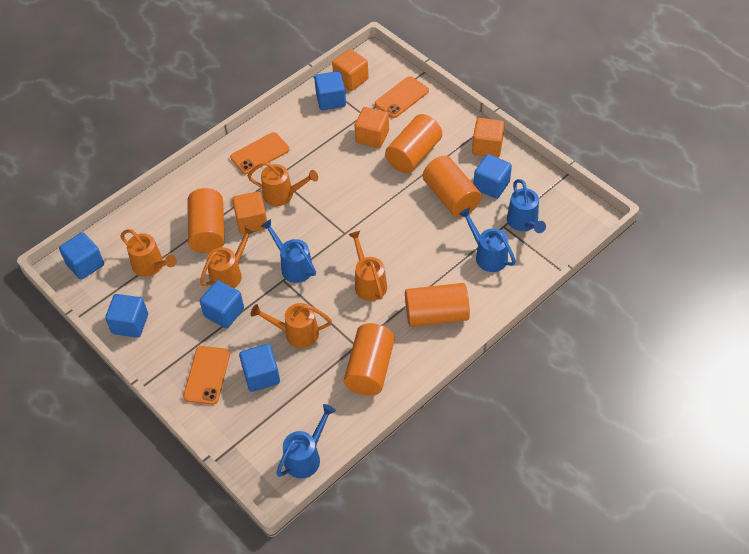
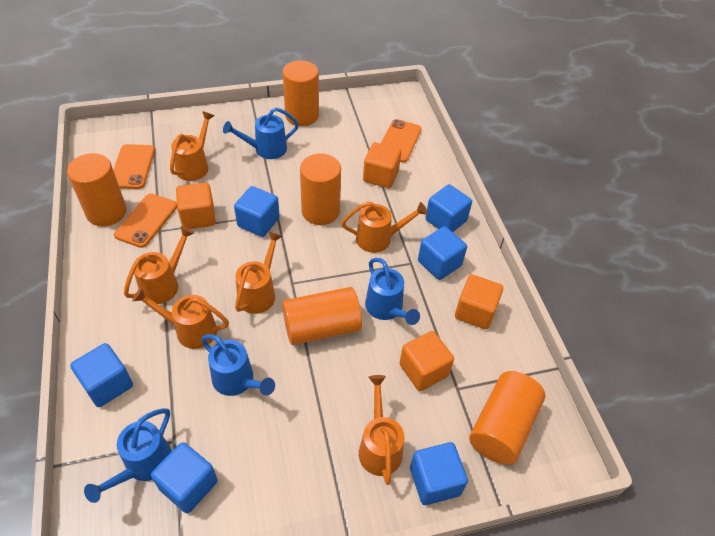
orange watering can: [121,229,177,277] [200,225,255,288] [248,162,318,206] [251,303,332,348] [348,231,387,301] = 5 -> [124,226,194,304] [132,287,229,349] [170,111,214,181] [235,231,282,314] [341,202,428,253] [359,375,404,485] = 6

